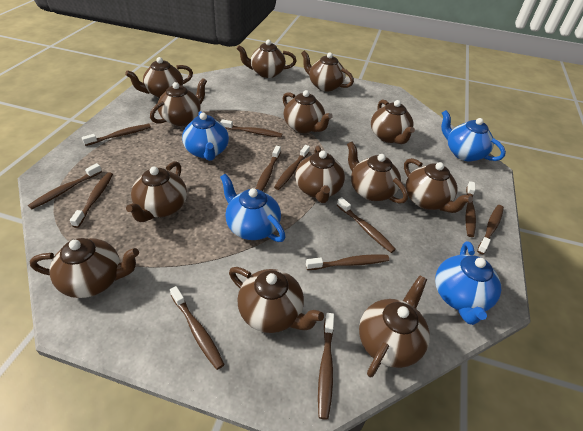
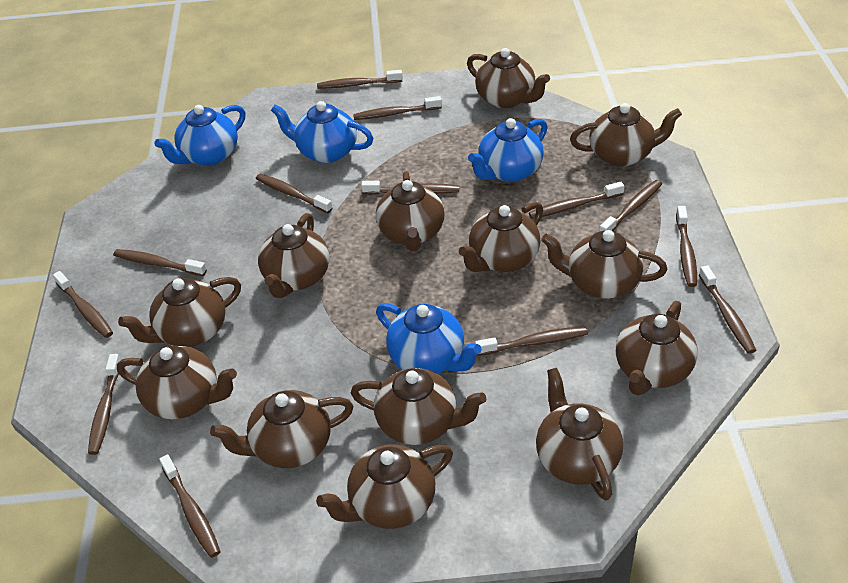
brown toothbrush: [28,163,102,209] [70,172,113,228] [82,124,151,146] [170,286,225,370] [220,119,282,137] [256,146,281,191] [274,145,310,190] [306,254,389,270] [318,313,334,420] [337,197,396,253] [465,181,476,237] [477,205,504,254] = 12 -> [53,271,113,338] [88,354,121,455] [113,249,207,276] [159,454,221,558] [256,174,332,213] [317,70,403,89] [353,96,442,120] [361,181,459,195] [475,326,588,356] [529,182,625,219] [599,180,662,232] [676,206,697,287] [699,265,756,354] = 13

